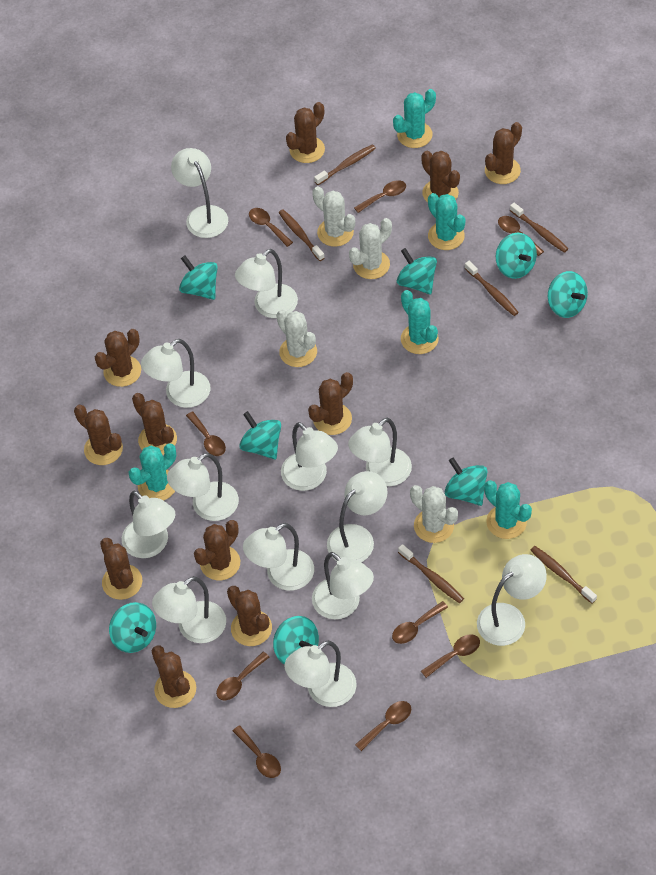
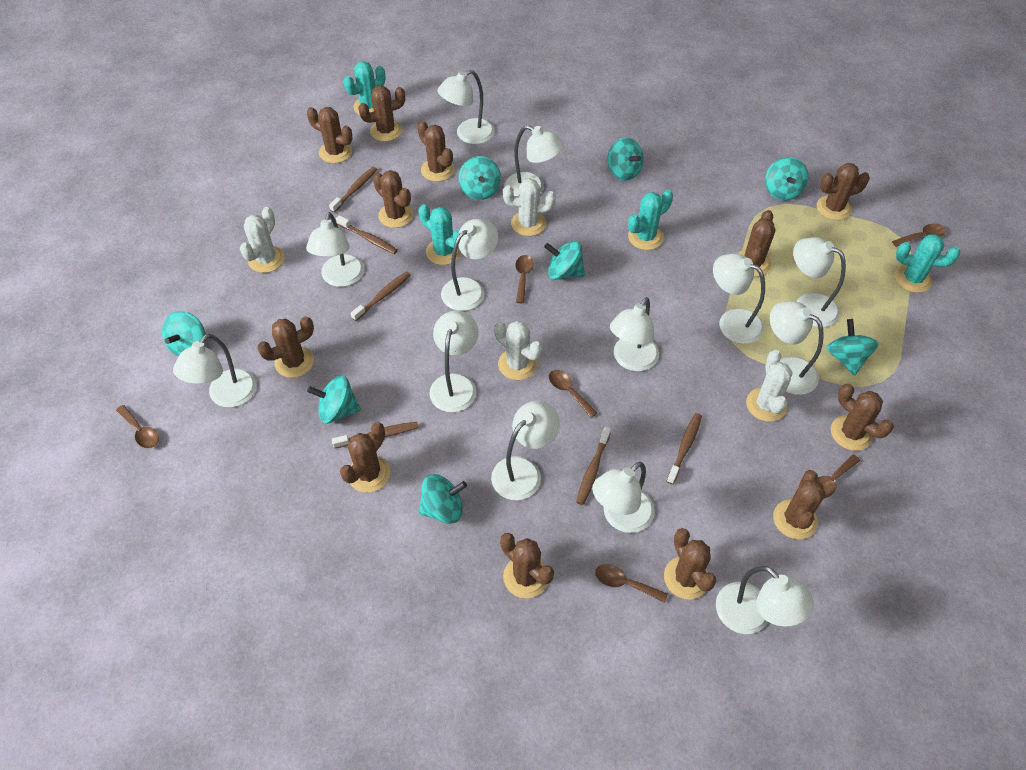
brown cactus: [74,405,123,465] [95,329,141,387] [100,538,142,600] [132,393,177,455] [152,646,196,708] [194,520,240,580] [227,586,272,646] [286,102,325,163] [308,372,353,435] [421,151,460,202] [485,122,522,184] = 11 -> [257,316,314,378] [307,107,353,163] [340,422,390,493] [358,86,405,142] [373,170,413,228] [417,121,454,182] [500,533,554,598] [664,528,717,599] [738,210,775,277] [773,470,826,539] [817,163,870,220] [831,384,894,451] = 12
brown spoon: [186,411,226,456] [216,652,269,700] [233,725,281,778] [249,208,293,247] [354,180,406,213] [355,701,411,751] [392,601,448,644] [421,635,480,678] [498,216,544,256] = 9 -> [116,405,159,448] [515,255,534,303] [549,370,597,418] [595,564,668,603] [817,454,860,498] [892,224,946,247] = 6
turquoise cactus: [128,443,176,501] [393,89,436,148] [401,290,439,354] [428,193,465,250] [484,480,532,539] = 5 -> [344,61,385,115] [419,204,461,265] [628,190,673,250] [895,234,960,293] = 4

